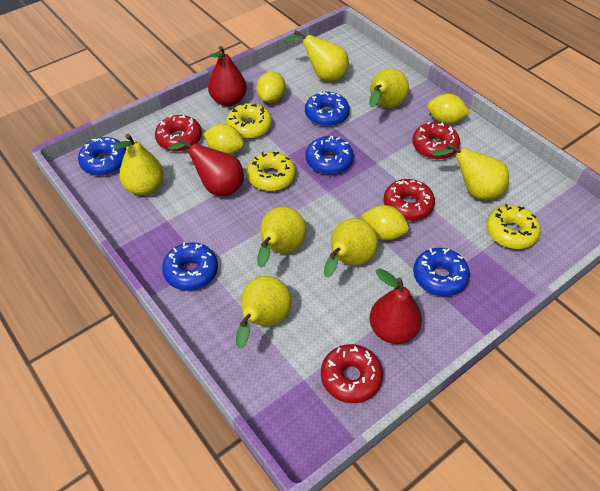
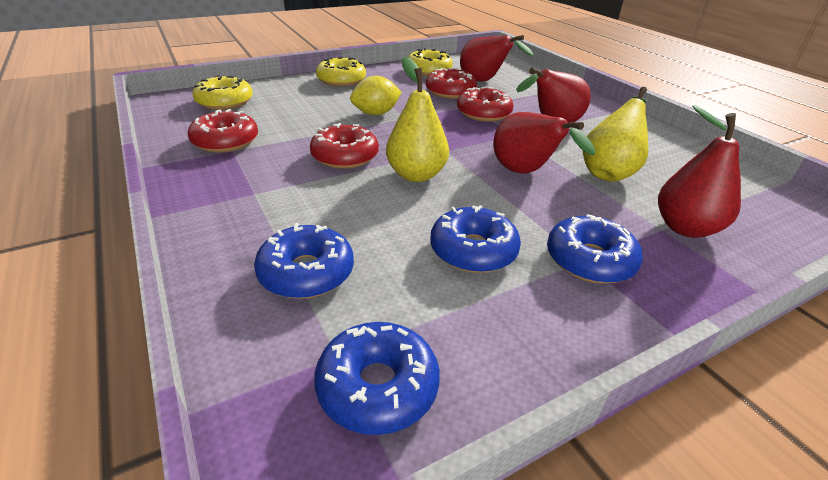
blue donut: [78,137,126,175] [162,242,218,291] [305,92,350,126] [306,136,354,174] [413,248,470,296] = 5 -> [254,223,354,299] [314,322,440,435] [430,205,521,273] [547,214,643,284] = 4
red pear: [168,137,244,196] [208,46,247,106] [369,268,422,344] = 3 -> [460,35,533,82] [493,112,596,174] [516,68,591,123] [658,105,741,238] = 4
yellow lemon: [203,124,244,155] [256,71,286,103] [361,205,409,240] [427,94,470,124] = 4 -> [350,76,402,115] = 1
yellow pear: [114,134,164,195] [236,276,292,349] [257,206,307,268] [284,30,349,81] [324,218,378,278] [369,68,409,108] [431,143,509,200] = 7 -> [386,57,449,182] [583,87,648,182] = 2

